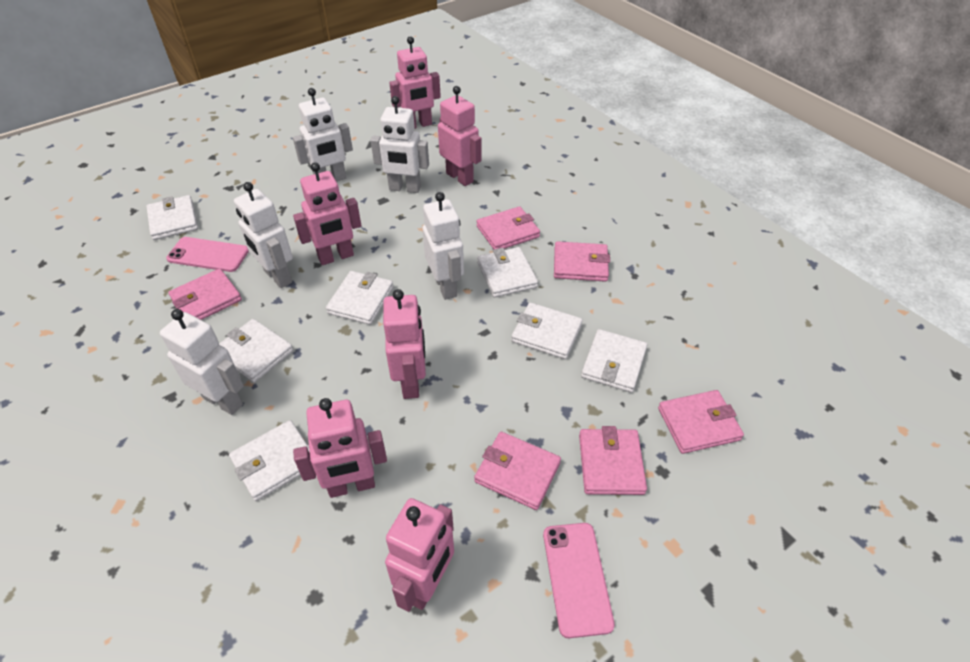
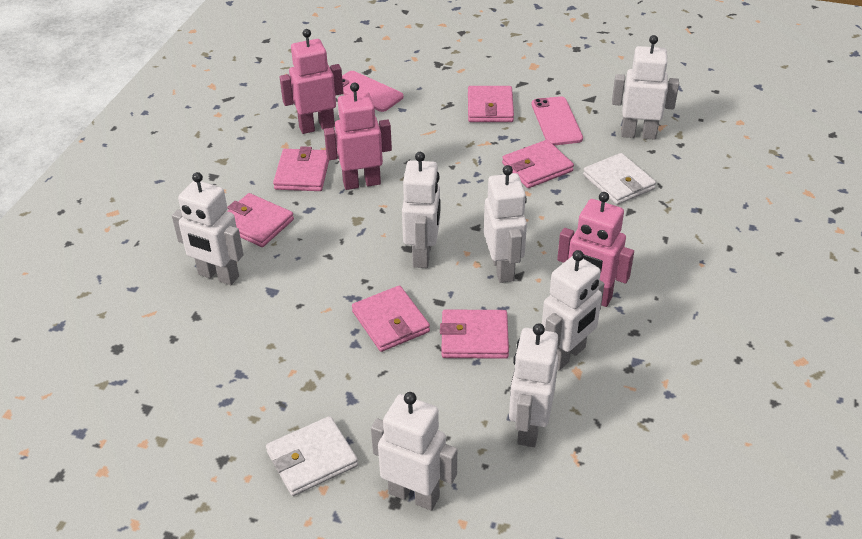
pink robot: [293,162,361,265] [293,398,387,498] [383,289,426,399] [385,498,454,612] [389,36,441,129] [438,86,482,186] = 6 -> [280,29,343,134] [324,82,392,190] [557,192,634,307] = 3
white robot: [160,309,244,415] [234,182,293,288] [293,88,353,181] [371,96,429,193] [422,192,464,300] = 5 -> [172,172,244,285] [371,392,457,511] [402,152,441,268] [484,165,527,283] [509,323,558,447] [542,250,604,370] [612,35,679,140] = 7
white wallet: [147,195,198,240] [219,319,293,383] [229,420,310,501] [326,271,394,325] [477,247,538,298] [511,302,583,359] [581,329,647,393] = 7 -> [266,416,358,496] [583,153,656,205] = 2

